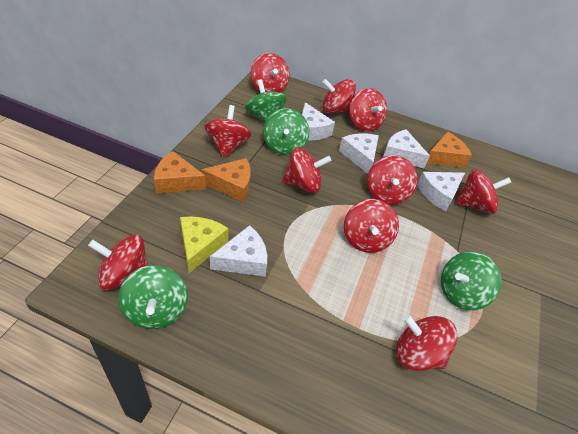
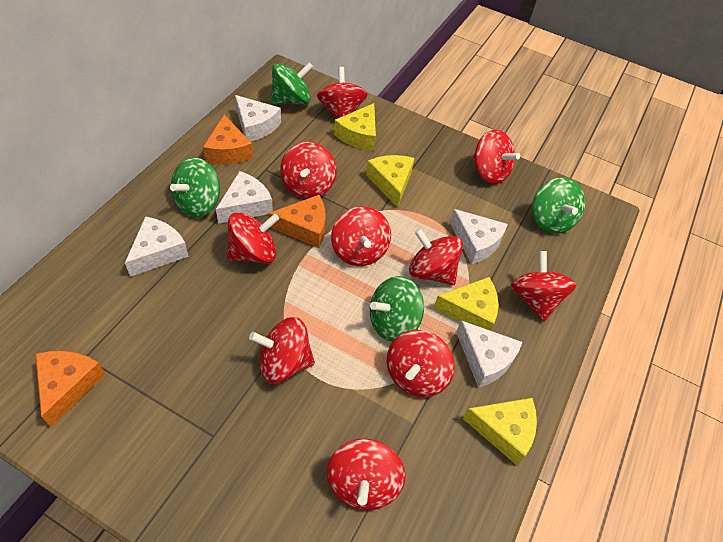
yellow cheese: [180,216,229,273] = 1 -> [334,103,376,151] [366,155,414,207] [434,277,499,331] [463,398,537,465] = 4

